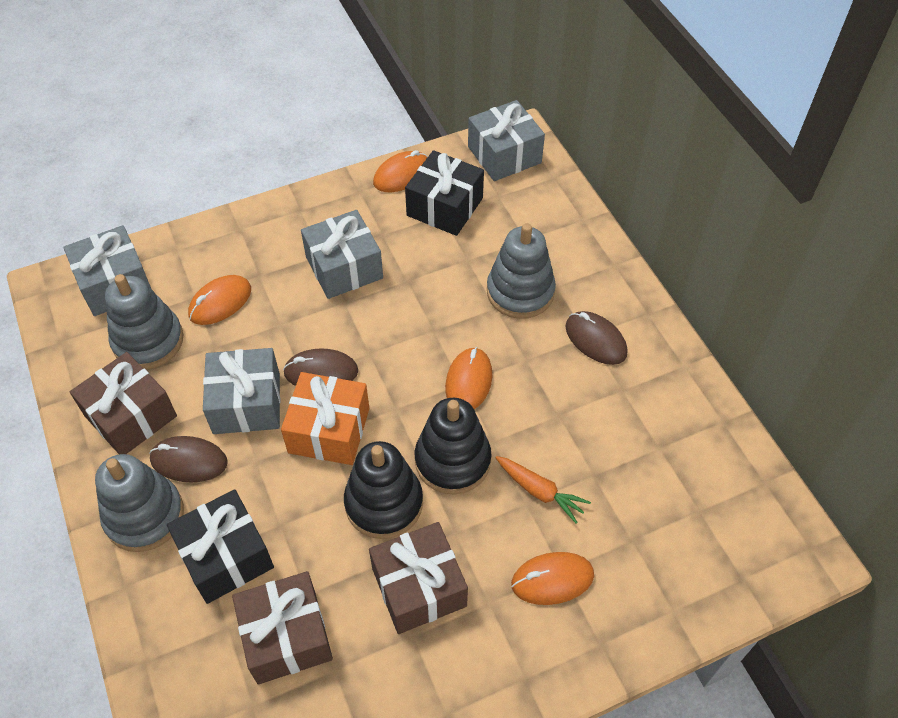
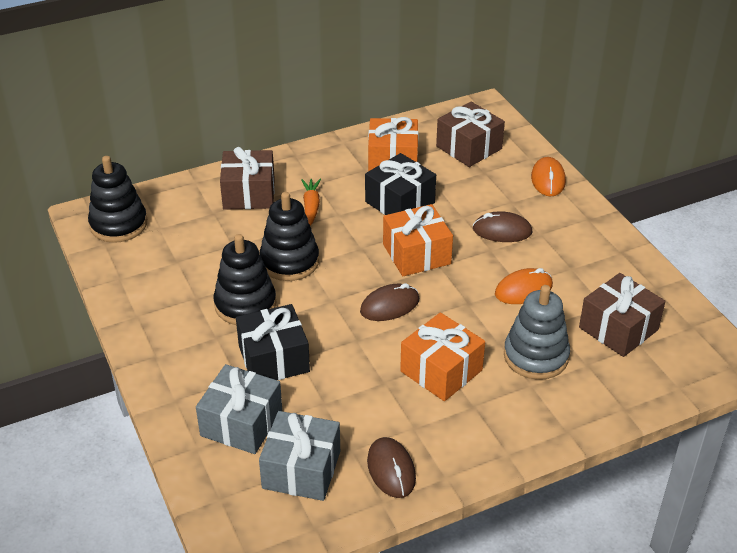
black stacking toy: [344,441,423,539] [414,398,491,494] = 2 -> [88,156,147,243] [213,234,276,325] [259,192,319,281] = 3
grey gift: [63,225,151,316] [203,348,280,434] [301,210,383,299] [468,100,545,181] = 4 -> [196,364,282,454] [259,411,340,501] = 2
grey stacking toy: [95,454,184,552] [105,274,183,369] [487,223,556,319] = 3 -> [504,285,570,380] = 1
orange gift: [281,372,369,465] = 1 -> [368,117,418,171] [383,204,453,276] [400,312,485,401] = 3
orange mouse: [188,275,251,325] [373,150,428,192] [445,347,492,409] [511,552,594,605] = 4 -> [495,268,553,304] [531,157,566,197] = 2

